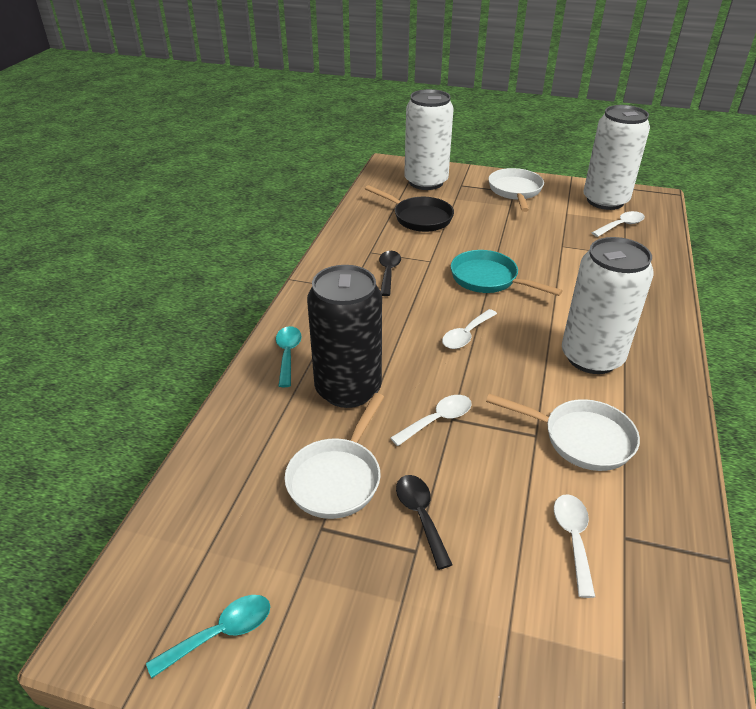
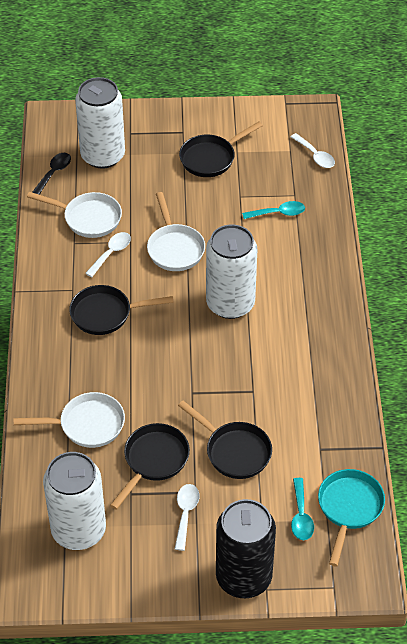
black pan: [365,185,454,232] = 1 -> [69,285,174,335] [110,423,190,510] [178,401,272,479] [179,122,263,177] = 4
black spoon: [379,251,401,296] [396,475,453,570] = 2 -> [32,153,71,195] = 1
white spoon: [391,395,472,446] [442,309,497,349] [554,494,595,598] [592,211,645,237] = 4 -> [85,232,131,277] [175,484,200,551] [290,133,335,168] = 3

